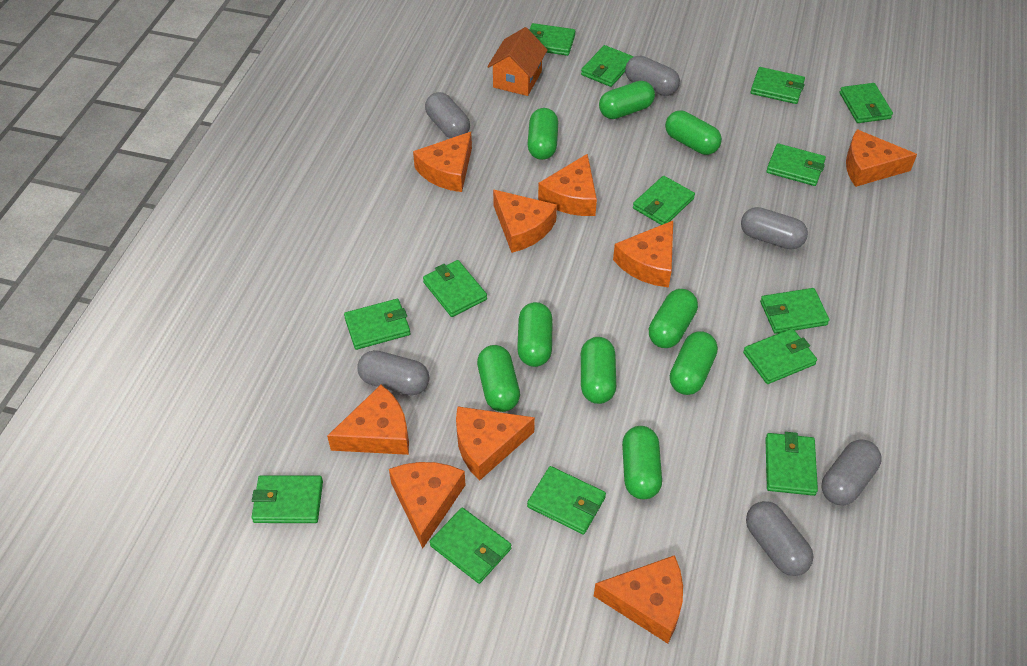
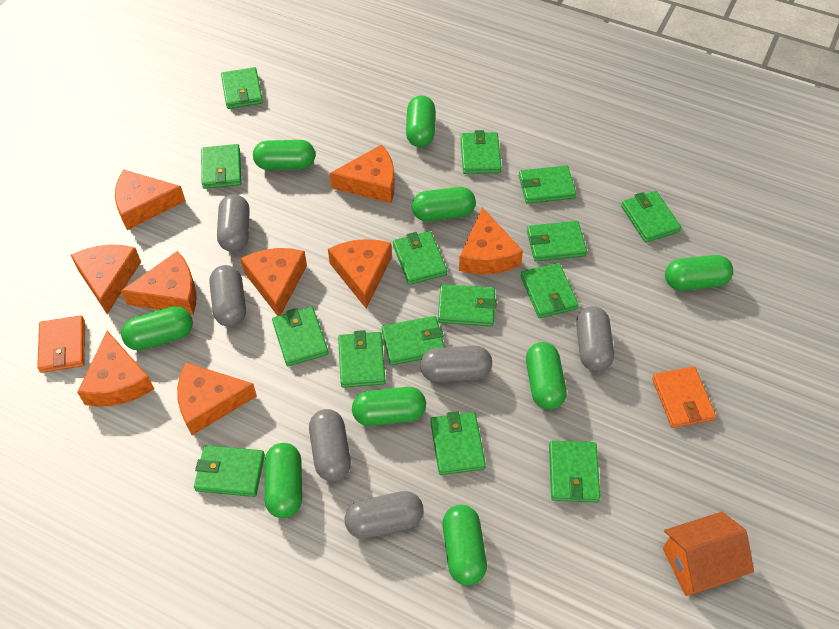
green wallet: [251,475,323,523] [344,299,410,350] [423,260,487,317] [430,508,511,584] [527,466,606,534] [529,23,575,56] [581,45,634,87] [633,176,695,225] [743,328,817,384] [751,67,805,104] [760,288,829,334] [765,432,818,496] [766,143,826,186] [840,83,893,123] = 14 -> [194,445,265,497] [201,144,241,189] [221,67,263,109] [272,307,329,366] [338,330,386,388] [382,316,445,365] [393,231,447,285] [430,411,486,475] [438,284,497,326] [460,130,501,174] [519,165,576,204] [521,263,579,318] [527,221,587,262] [549,441,600,502] [621,191,681,243] = 15
orange wallet: none = 0 -> [37,315,85,373] [652,366,716,428] = 2

